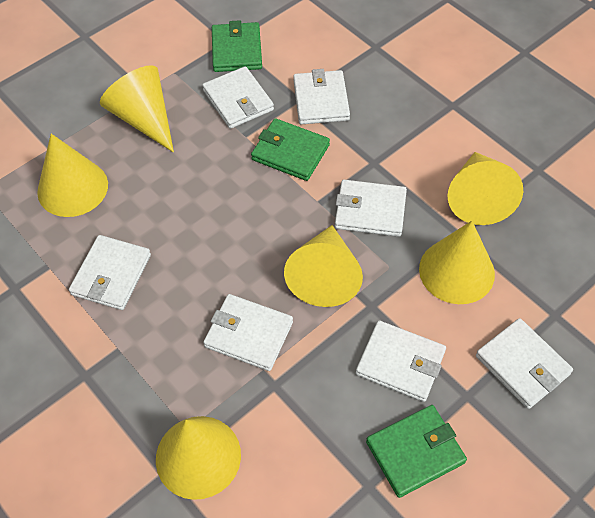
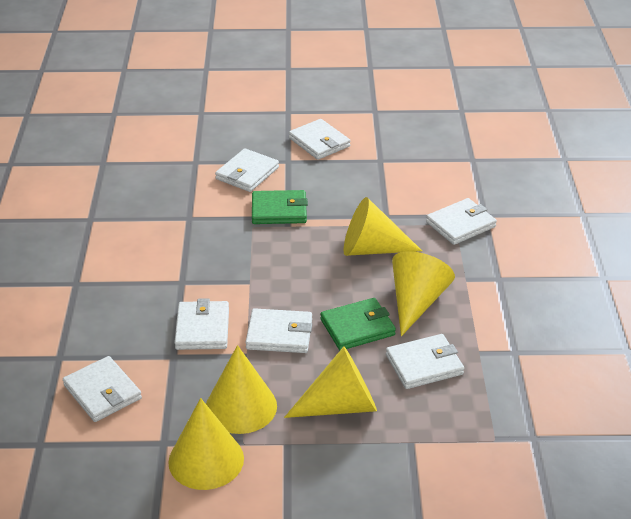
green wallet: [212,20,262,72] [251,118,330,181] [366,405,467,498] = 3 -> [252,190,308,224] [320,298,396,350] = 2
yellow cone: [37,134,108,217] [100,65,174,153] [156,416,241,500] [284,225,363,307] [419,221,495,304] [447,152,523,225] = 6 -> [168,398,244,490] [206,345,277,434] [284,346,377,418] [344,197,422,256] [392,251,455,336] = 5

